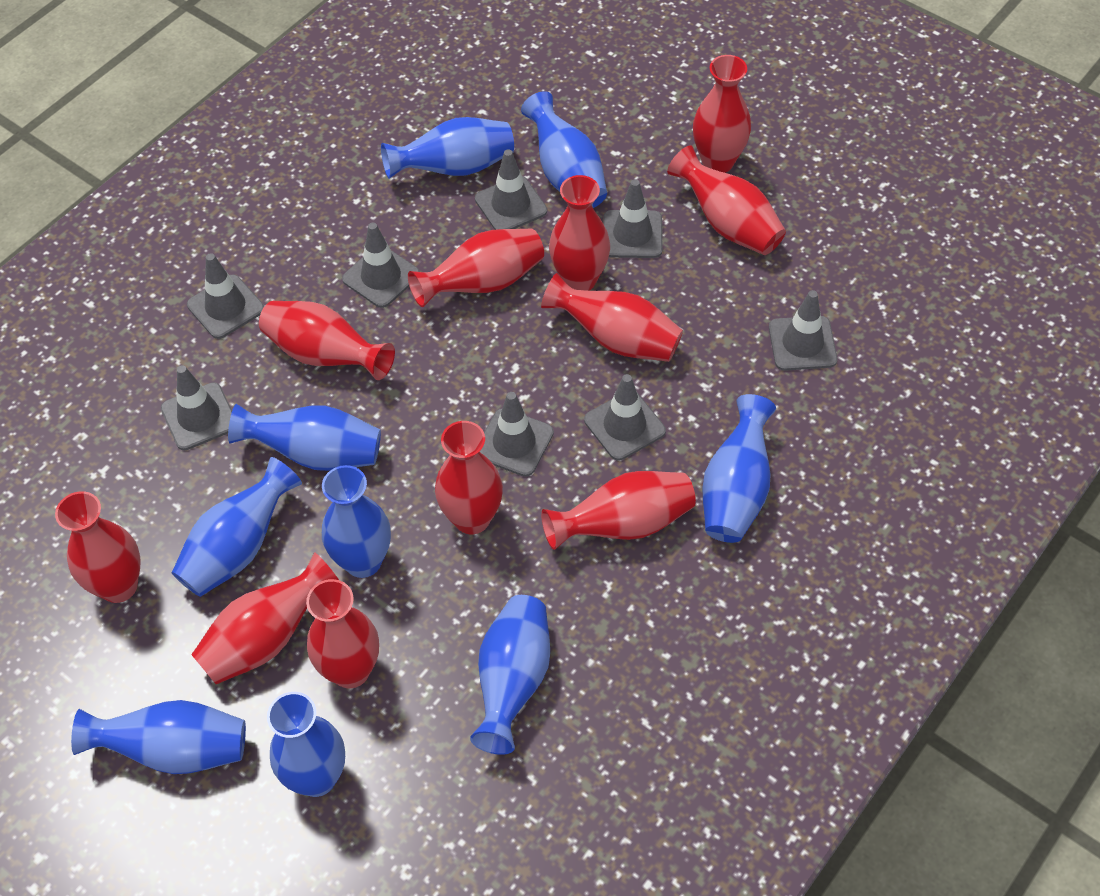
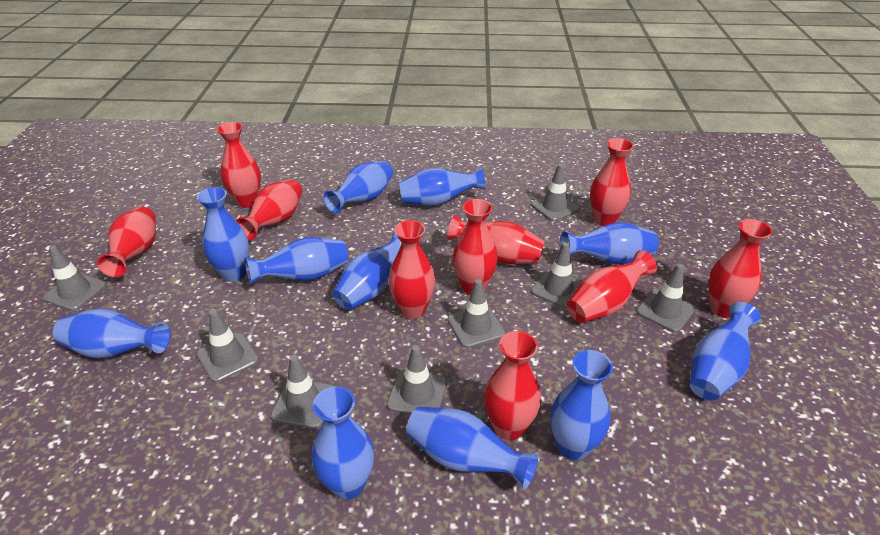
blue vase: [71,700,246,774] [172,457,302,597] [228,404,381,471] [267,692,345,797] [322,465,391,578] [381,117,514,179] [470,595,550,755] [521,91,607,208] [702,394,776,543] = 9 -> [53,309,170,358] [197,187,249,282] [245,237,348,284] [312,387,374,500] [323,161,393,213] [332,231,401,310] [399,167,486,206] [406,407,538,489] [550,350,613,461] [560,222,659,264] [690,302,761,400] = 11
red vase: [55,491,141,603] [191,552,339,684] [259,301,395,380] [306,579,379,688] [408,229,544,307] [435,421,503,534] [541,273,683,362] [541,471,696,550] [549,175,610,291] [667,146,786,255] [693,55,751,173] = 11 -> [97,206,156,277] [217,122,261,208] [236,179,303,240] [388,220,435,319] [447,215,545,264] [453,199,498,295] [484,331,541,440] [566,250,657,323] [590,138,634,226] [709,219,772,318] = 10

